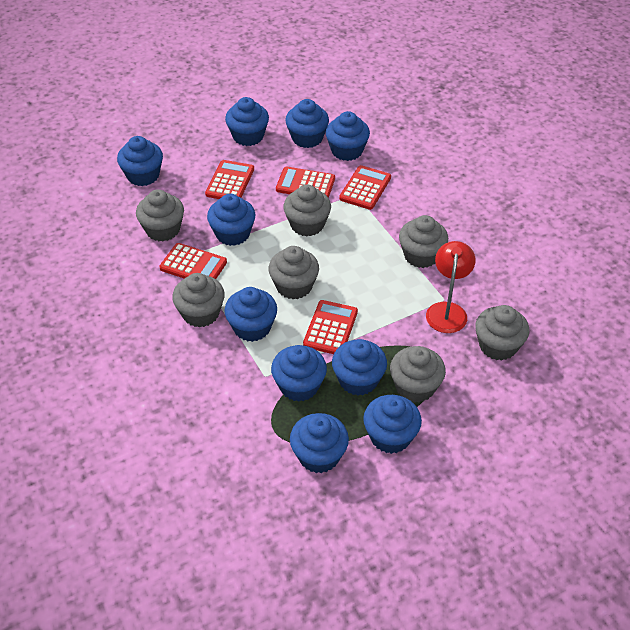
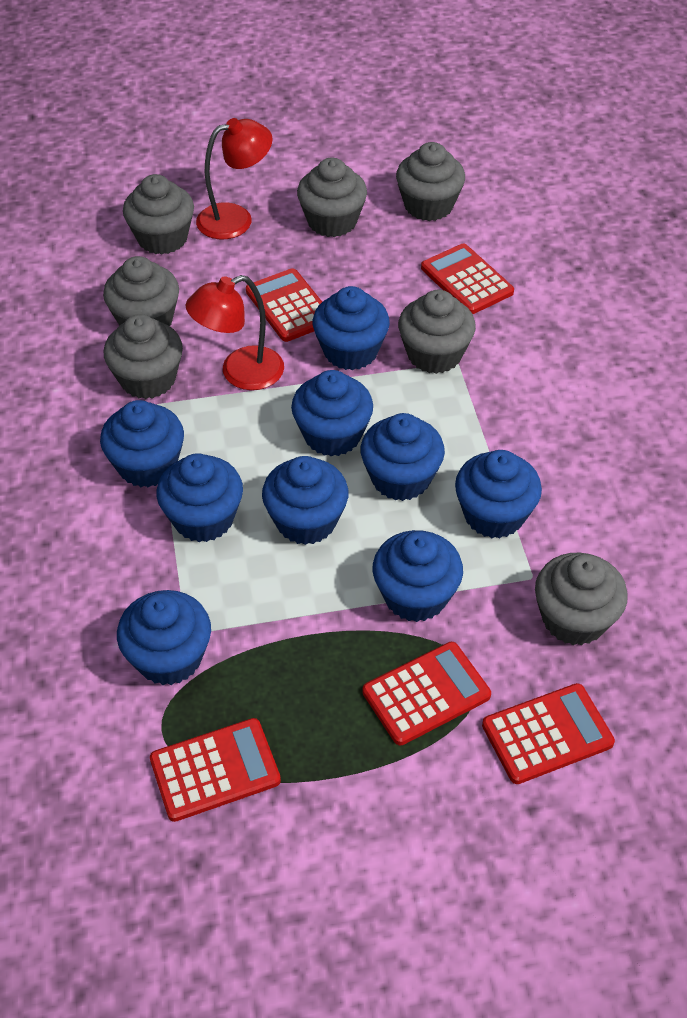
blue cupcake: [117,136,163,186] [207,194,256,246] [224,287,277,342] [225,97,269,146] [271,345,327,402] [285,99,329,148] [290,413,349,473] [326,111,370,161] [332,339,387,395] [363,395,422,454] = 10 -> [100,400,184,487] [117,590,211,685] [157,453,243,542] [262,456,349,545] [291,370,373,456] [313,286,390,370] [361,413,445,501] [373,530,463,622] [455,450,542,539] = 9
red lamp: [426,241,476,333] = 1 -> [186,275,284,390] [196,118,273,239] = 2

